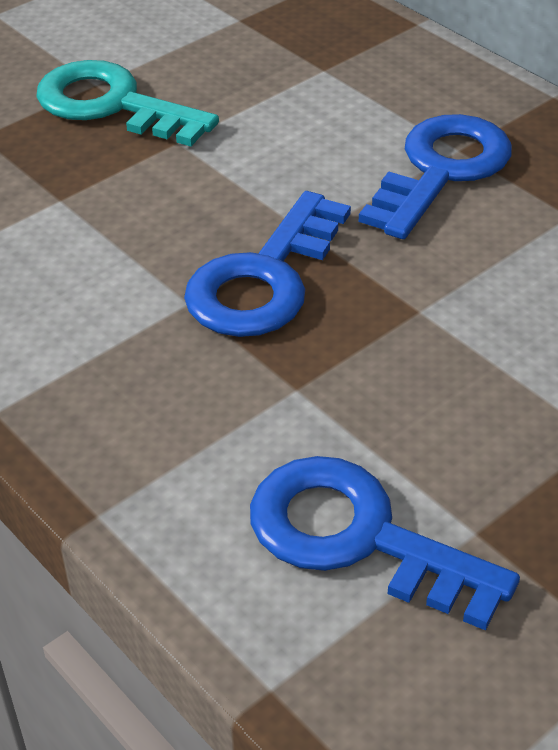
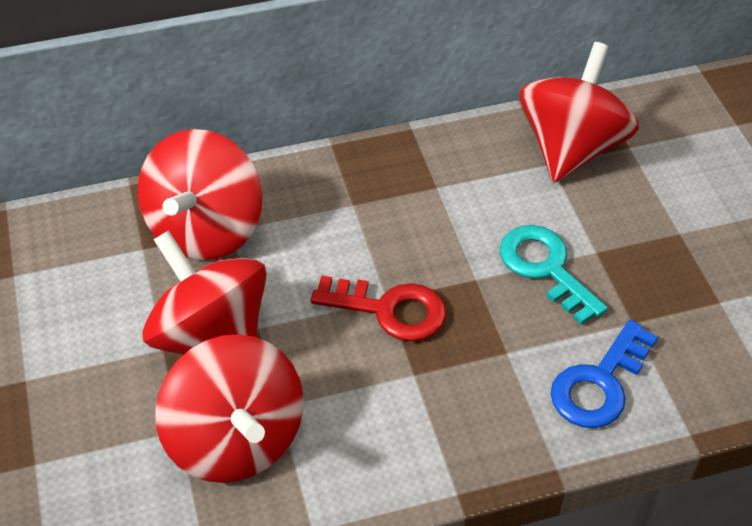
blue key: [184,191,351,337] [250,456,520,631] [359,114,512,239] = 3 -> [551,320,658,428] = 1
red key: none = 0 -> [311,276,446,341] = 1
red spinning top: none = 0 -> [138,129,262,260] [142,230,267,355] [155,334,303,483] [520,42,639,183] = 4

